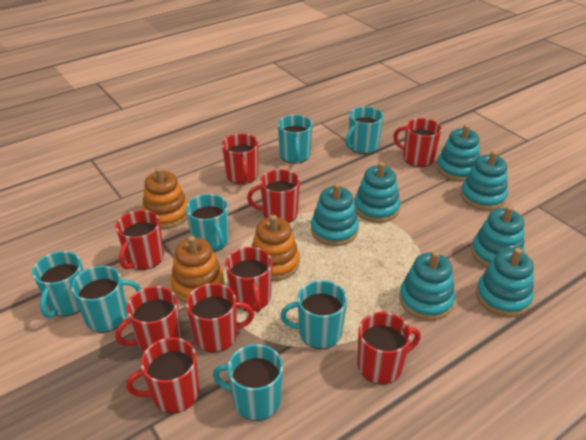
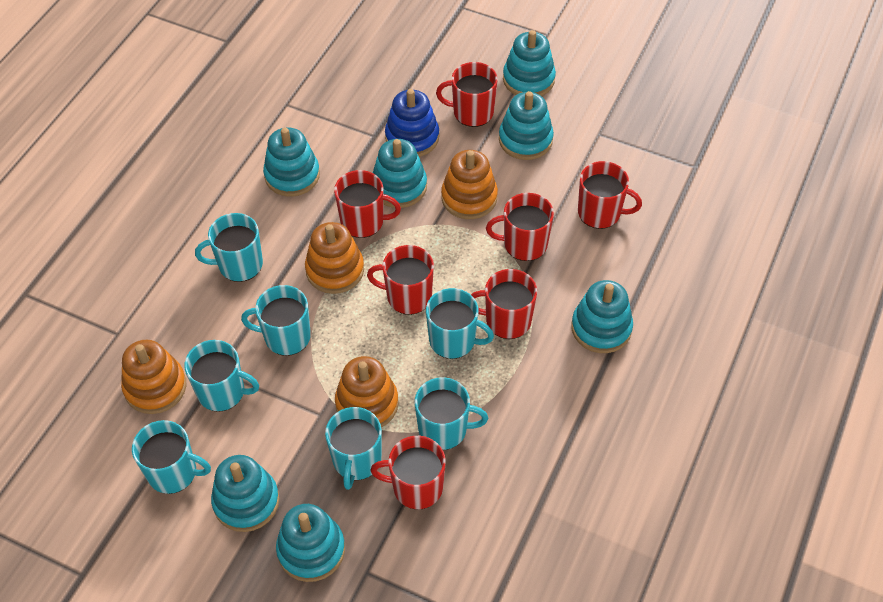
blue stacking toy: none = 0 -> [385,89,439,157] = 1
orange stacking toy: [142,167,188,229] [171,236,224,303] [251,215,300,281] = 3 -> [121,340,186,414] [305,222,364,294] [335,356,398,428] [441,150,498,219] = 4
red mug: [115,286,181,352] [116,210,164,270] [126,337,199,413] [186,283,254,352] [222,133,259,184] [225,247,272,313] [247,169,300,223] [357,312,421,384] [393,118,442,167] = 9 -> [334,170,401,238] [367,245,434,315] [370,436,446,509] [436,62,498,127] [471,269,537,339] [486,193,554,261] [578,161,642,229] = 7

